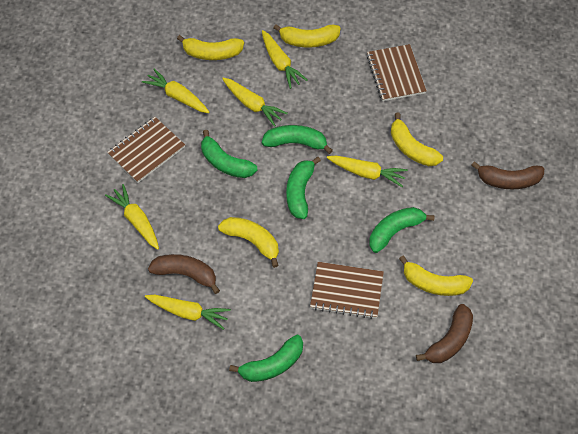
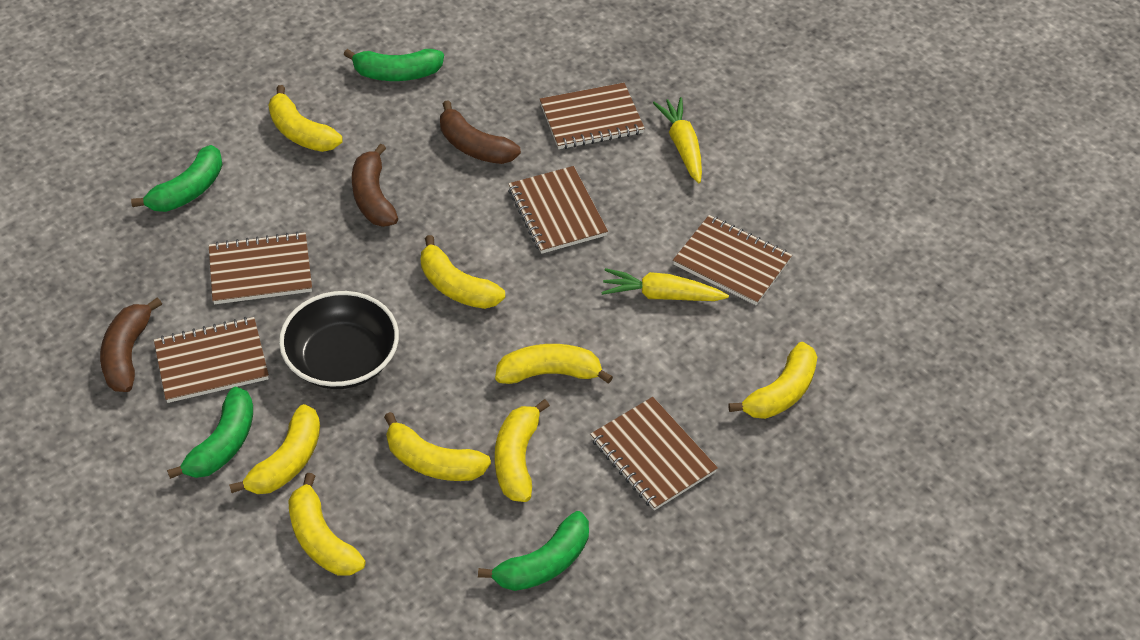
black bowl: none = 0 -> [279,291,399,389] = 1
brown notebook: [107,117,185,183] [310,262,384,319] [367,44,427,101] = 3 -> [154,317,269,403] [209,232,312,304] [508,166,608,254] [540,83,645,149] [590,397,718,511] [673,215,792,305] = 6
green banana: [201,130,257,178] [229,335,303,382] [262,125,333,154] [286,157,321,219] [369,207,435,253] = 5 -> [131,145,223,212] [167,387,253,479] [344,49,444,81] [478,511,589,591] = 4
yellow banana: [177,35,244,60] [218,217,279,268] [273,24,340,47] [391,113,443,166] [399,256,473,296] = 5 -> [229,404,320,494] [268,85,343,152] [288,473,366,576] [384,412,491,481] [421,235,505,309] [495,344,613,384] [495,399,550,502] [728,342,817,419] = 8
yellow carrot: [105,184,159,250] [142,69,209,113] [145,295,231,330] [222,78,288,127] [262,30,308,89] [327,156,408,187] = 6 -> [601,268,729,301] [653,97,702,183] = 2

